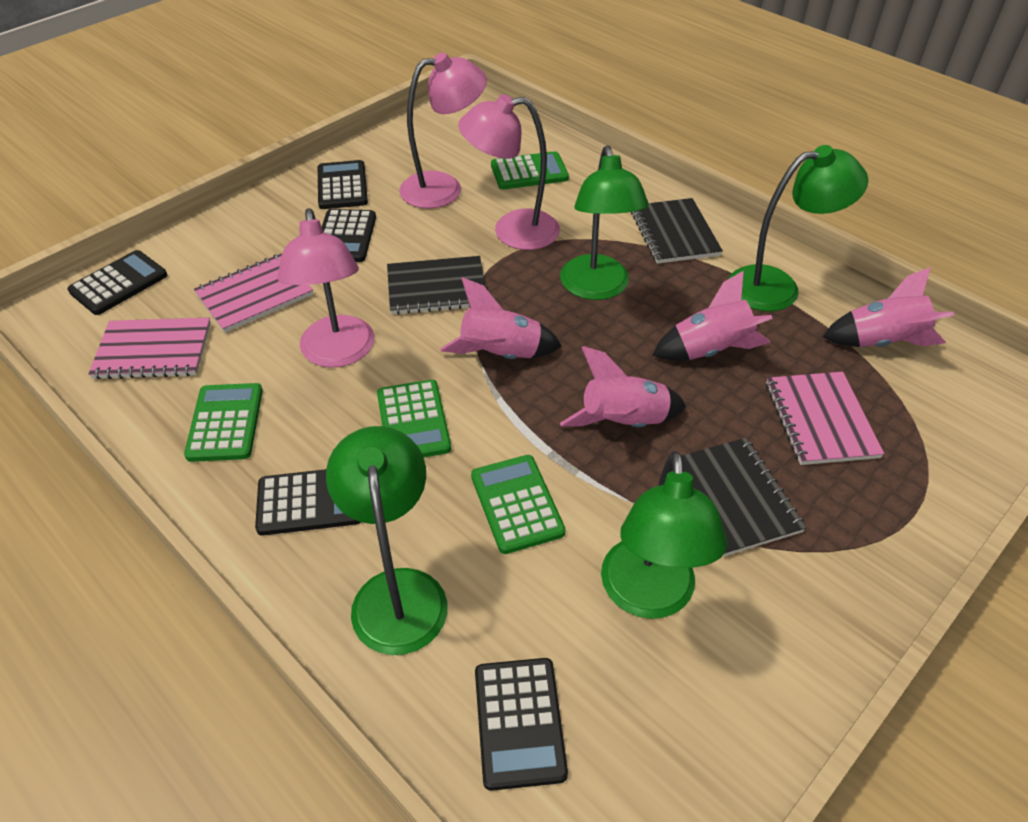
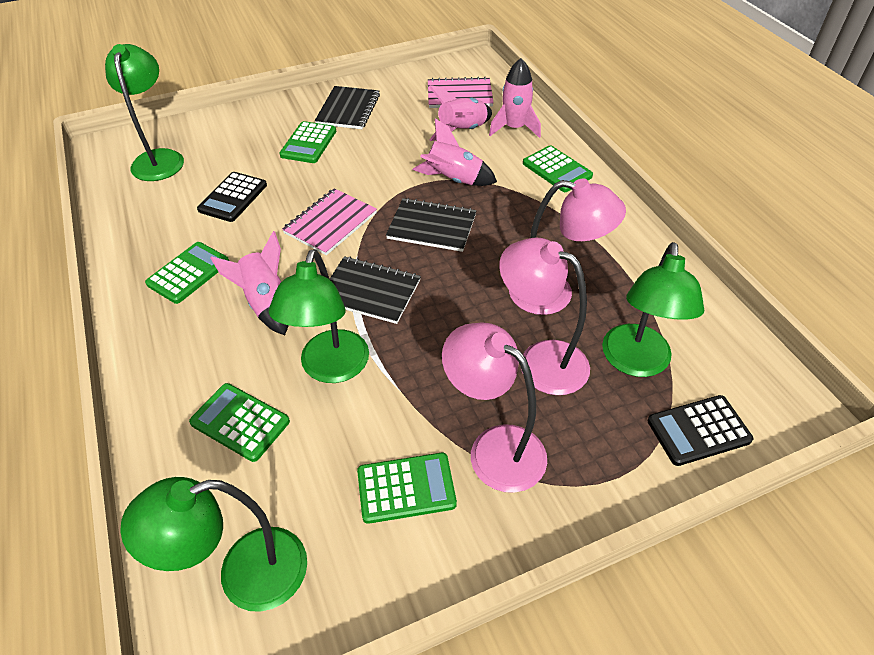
black calculator: [67,250,167,315] [255,469,361,536] [318,160,368,209] [322,209,376,262] [475,658,568,791] = 5 -> [197,172,267,222] [647,395,753,466] = 2
green calculator: [184,383,263,462] [377,380,451,457] [471,455,566,554] [491,151,569,190] = 4 -> [145,242,229,304] [189,383,290,462] [279,121,336,163] [357,453,457,524] [523,145,593,192] = 5
pink notebook: [88,318,211,380] [194,253,313,333] [766,372,884,465] = 3 -> [282,188,377,255] [428,77,494,108] = 2

